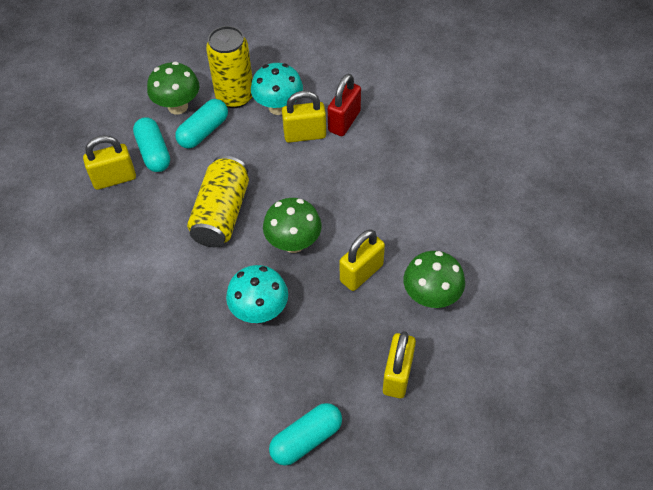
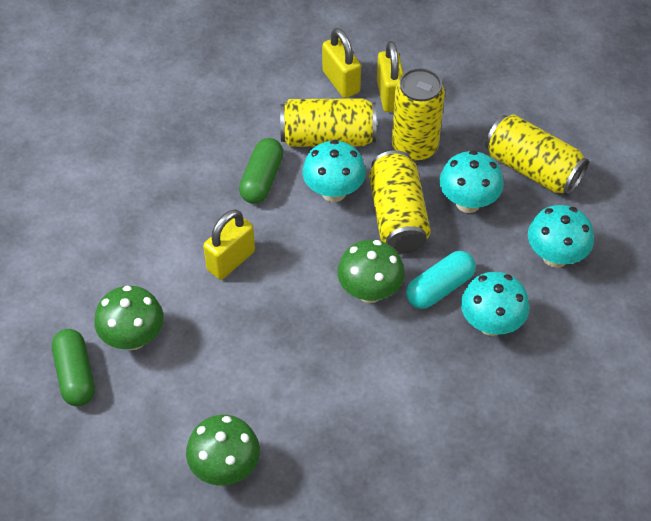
green capsule: none = 0 -> [52,329,95,406] [239,138,284,204] = 2
red padlock: [328,74,361,136] = 1 -> none = 0
turquoise capsule: [133,117,170,172] [175,99,228,149] [269,403,342,466] = 3 -> [406,251,476,309] = 1
turquoise mushroom: [226,265,288,323] [251,63,303,115] = 2 -> [302,140,366,202] [439,150,504,213] [461,272,530,336] [528,205,594,268] = 4
yellow can: [187,156,249,247] [206,26,253,108] = 2 -> [280,99,376,147] [369,150,431,254] [392,68,445,162] [485,114,589,195] = 4
yellow padlock: [83,135,136,190] [282,91,326,143] [340,229,385,291] [383,331,416,398] = 4 -> [203,210,255,280] [322,28,361,98] [377,41,404,112] = 3

